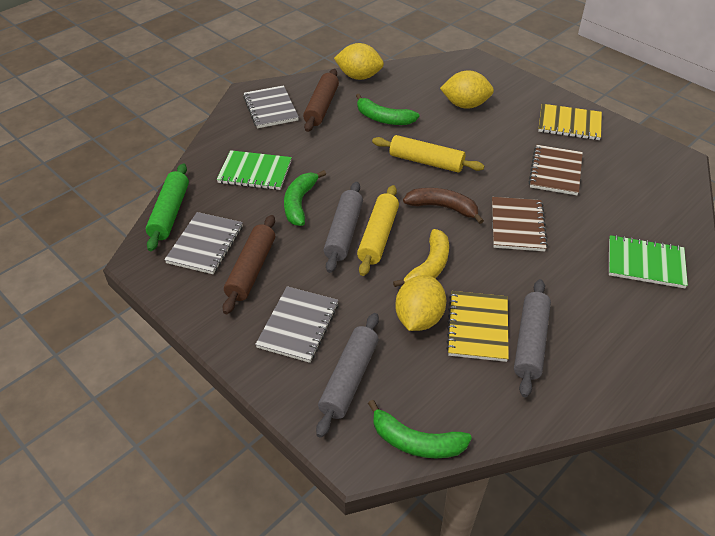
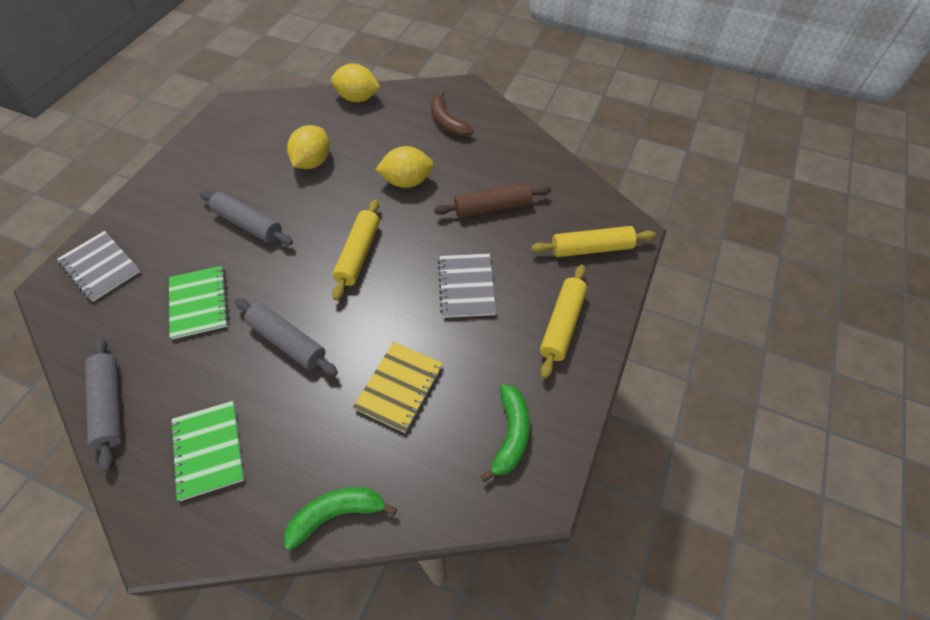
brown notebook: [492,197,548,251] [528,145,583,195] = 2 -> none = 0
brown rolling pin: [223,215,275,314] [303,69,339,132] = 2 -> [434,183,551,218] = 1
green banana: [284,170,326,226] [356,94,420,125] [368,400,472,458] = 3 -> [284,487,397,550] [481,384,530,482] = 2
green rolling pin: [146,163,189,251] = 1 -> none = 0
grey notebook: [164,212,243,274] [243,85,299,128] [255,286,338,363] = 3 -> [57,231,141,302] [438,254,496,318] = 2
yellow banana: [393,229,449,287] = 1 -> none = 0
yellow notebook: [446,291,509,362] [538,104,602,140] = 2 -> [353,342,443,433] = 1
yellow rolling pin: [357,185,399,276] [372,135,484,173] = 2 -> [332,199,380,301] [531,226,656,257] [540,265,587,379] = 3

